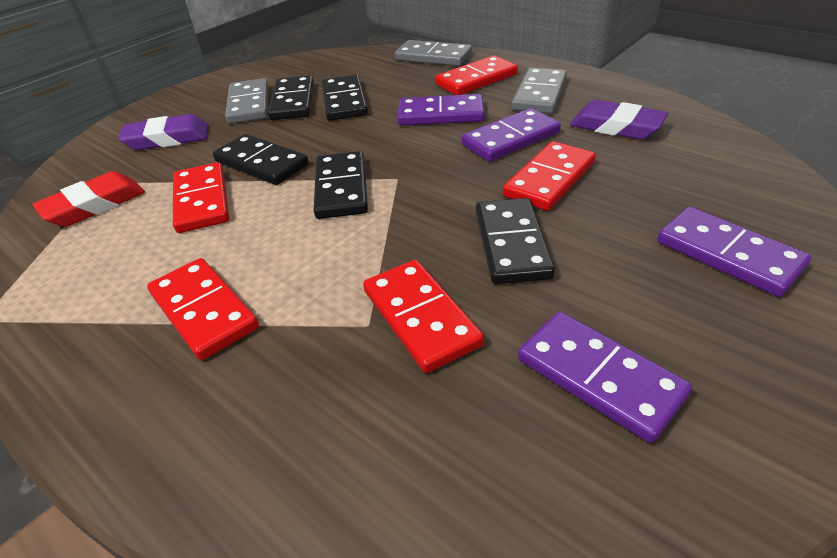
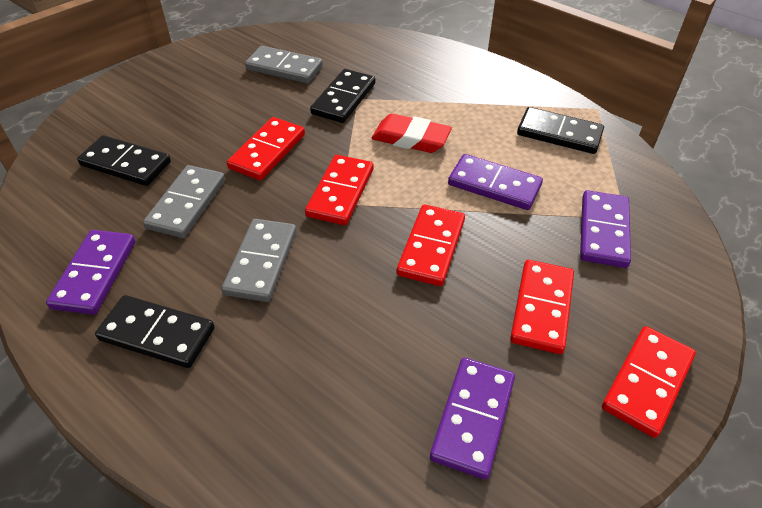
black domino: [213,134,309,185] [268,75,314,120] [314,151,368,219] [322,75,368,121] [476,198,555,284] = 5 -> [77,135,171,186] [95,295,215,368] [310,69,375,123] [517,107,604,154] = 4
purple eraser: [118,114,209,150] [570,100,668,140] = 2 -> none = 0

